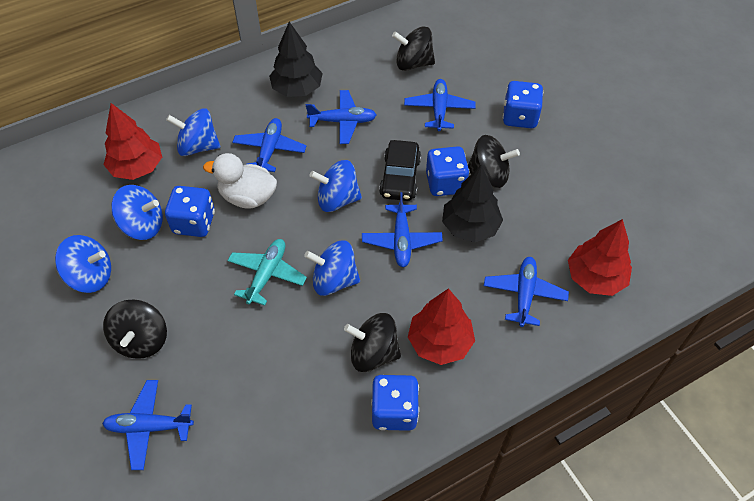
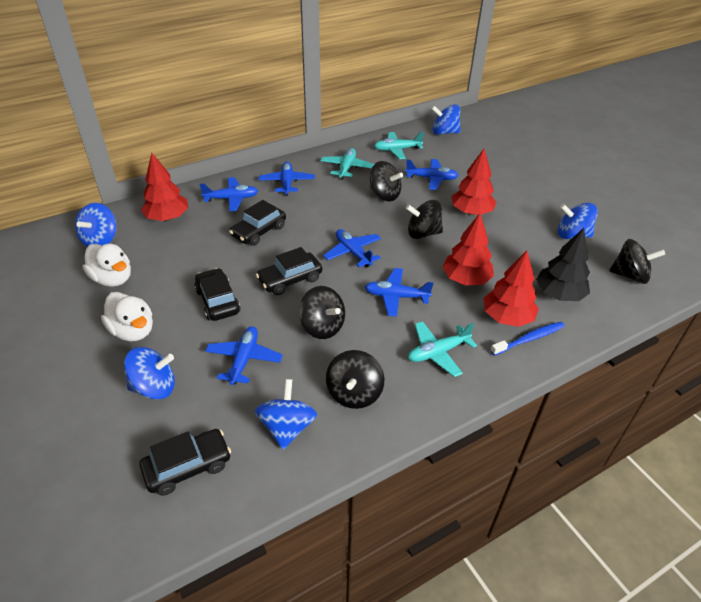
black car: [379,140,421,201] = 1 -> [139,429,231,496] [194,268,241,321] [229,200,286,246] [256,247,322,295] = 4
black spinning top: [103,300,167,359] [344,313,401,372] [392,27,435,71] [468,135,520,188] = 4 -> [299,286,345,339] [326,350,385,409] [370,161,403,201] [406,200,443,239] [609,239,665,284] = 5
black tree: [269,22,323,97] [442,165,503,242] = 2 -> [536,228,590,301] = 1
blue dice: [165,186,215,237] [371,375,419,431] [426,146,469,196] [503,81,543,128] = 4 -> none = 0
blue toothbrush: none = 0 -> [490,322,565,356] = 1
red tree: [104,103,162,180] [408,288,475,365] [568,219,632,296] = 3 -> [141,153,188,221] [442,213,494,286] [451,149,497,215] [484,251,539,327] = 4
turquoise plane: [227,239,307,306] = 1 -> [321,148,374,180] [374,132,424,159] [408,321,477,377] = 3
white duck: [203,153,277,209] = 1 -> [83,244,131,287] [101,292,153,341] = 2

